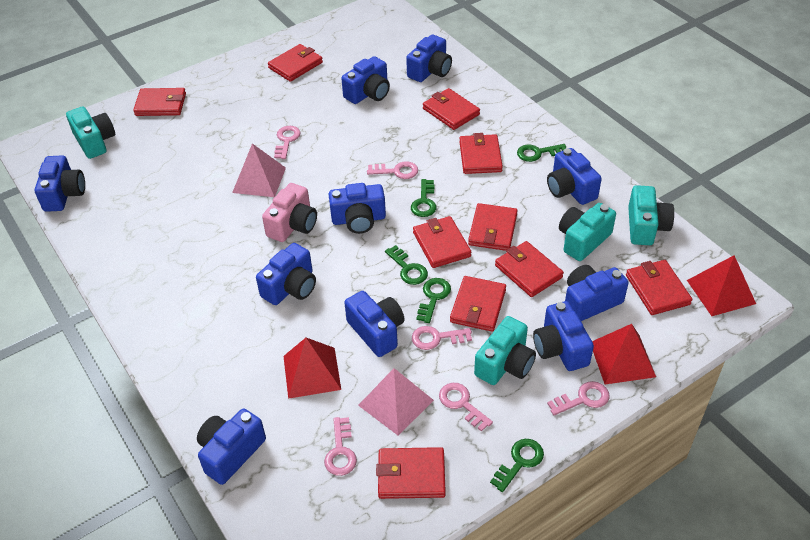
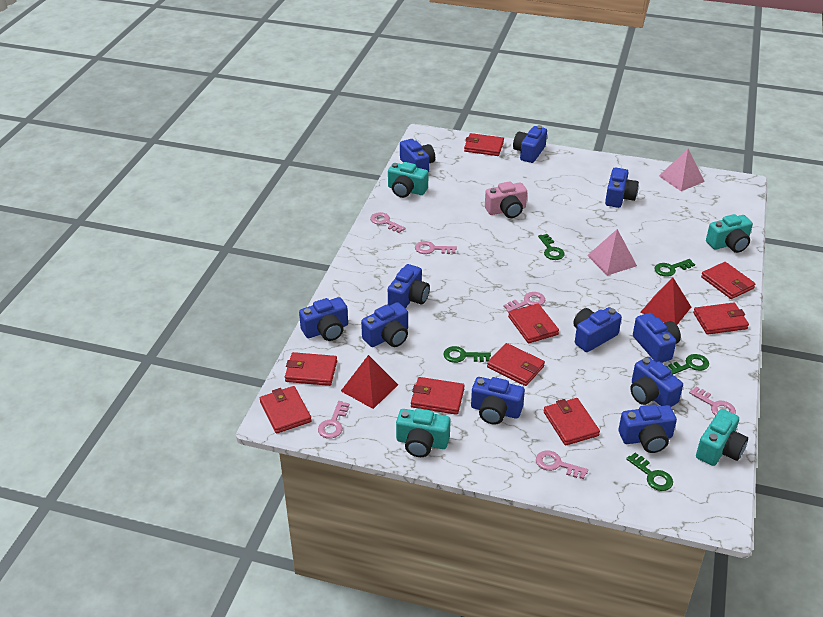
blue camera: [34,155,85,212] [197,409,266,485] [256,243,316,305] [329,183,386,234] [341,56,390,104] [345,291,404,357] [406,34,452,82] [533,301,594,371] [547,148,602,205] [565,265,629,321] = 10 -> [299,297,348,341] [361,302,408,347] [388,264,430,308] [400,139,435,173] [471,377,525,425] [513,125,547,163] [573,307,622,352] [605,167,639,208] [619,404,677,453] [630,357,683,407] [633,313,681,363] = 11
red pyramid: [283,338,341,399] [592,324,656,384] [687,255,756,316] = 3 -> [341,355,398,409] [640,278,691,324] = 2
red wallet: [133,88,186,116] [268,44,323,82] [376,447,446,499] [413,216,471,268] [423,88,480,130] [450,276,506,332] [459,133,503,174] [468,203,518,251] [495,241,564,297] [626,260,692,315] = 10 -> [260,386,312,434] [285,352,337,386] [411,377,465,415] [464,133,504,156] [487,343,545,386] [508,303,559,343] [544,398,600,446] [693,302,749,335] [701,262,756,299] = 9

